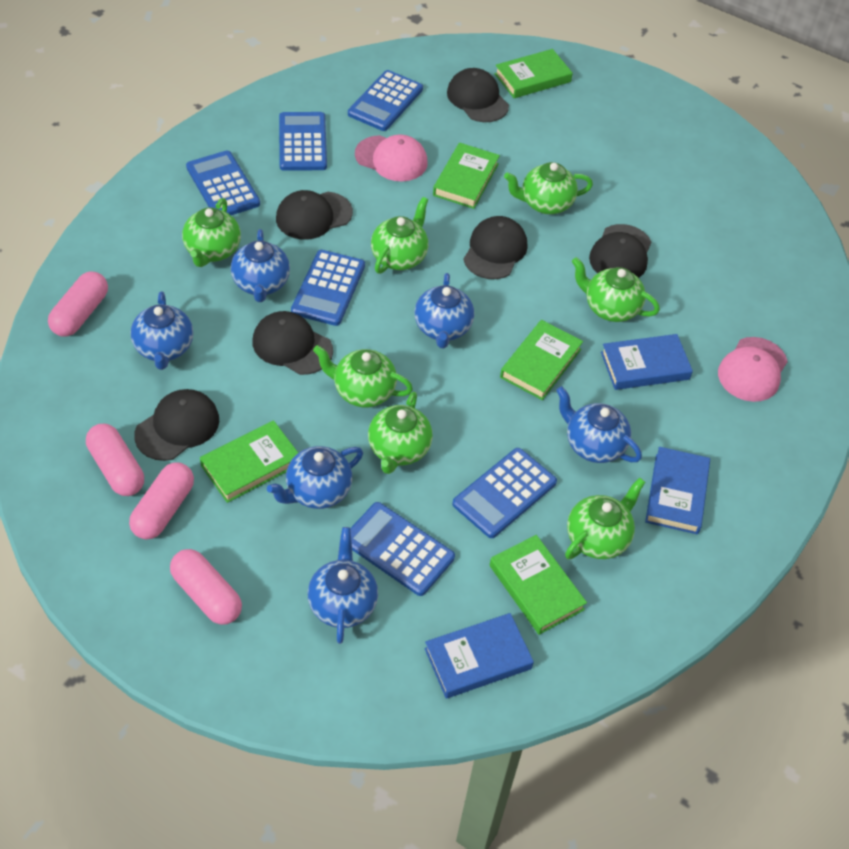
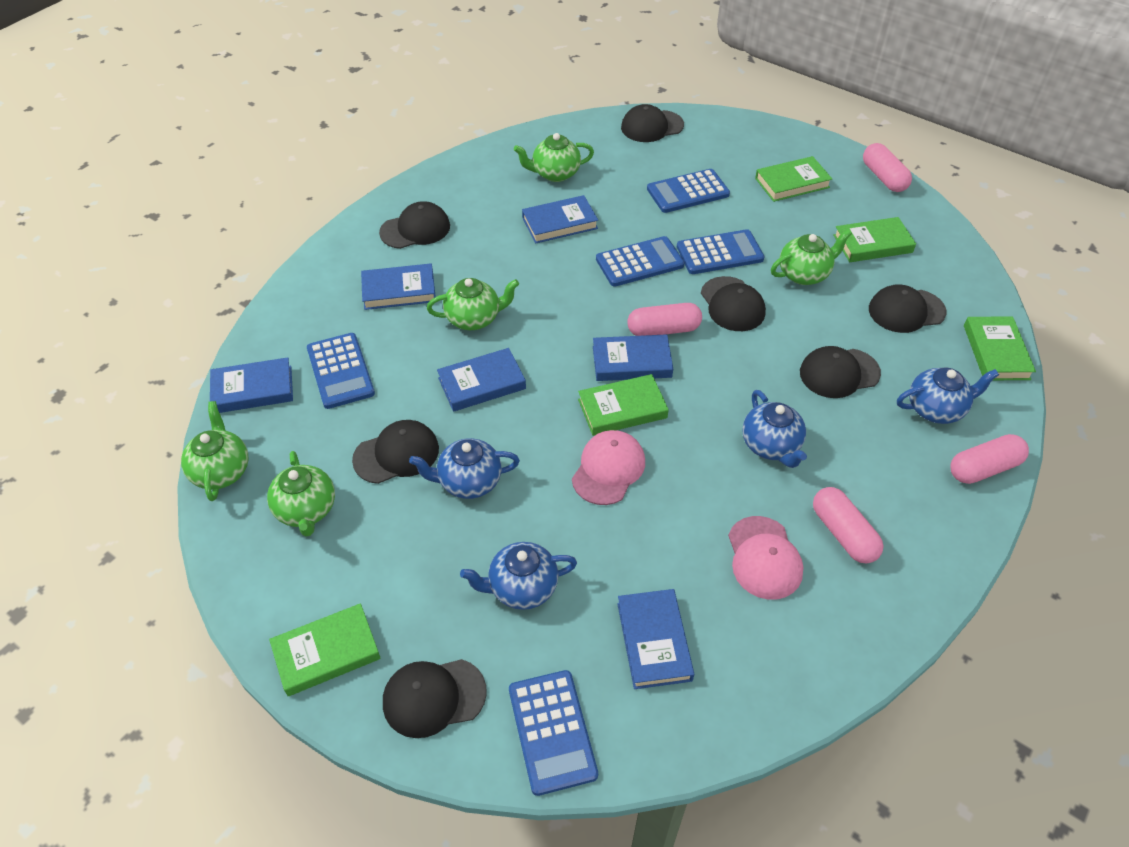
black cap: [134,389,219,461] [252,311,333,375] [276,190,353,240] [447,68,509,122] [463,216,527,279] [589,224,651,278] = 6 -> [352,420,439,484] [379,201,450,249] [383,659,487,738] [621,104,684,142] [701,276,766,331] [800,346,881,398] [869,284,946,333] = 7
blue book: [424,613,534,699] [601,334,693,390] [645,447,710,534] = 3 -> [210,357,293,413] [361,263,436,310] [437,348,526,412] [522,195,598,244] [593,334,673,381] [617,589,694,689] = 6
blue calculator: [186,151,260,215] [279,112,327,171] [291,250,365,326] [348,70,423,131] [350,502,455,596] [452,448,557,538] = 6 -> [307,333,375,409] [509,670,598,796] [596,236,685,287] [647,169,730,213] [677,229,765,274] = 5
blue teapot: [130,291,193,370] [231,229,290,302] [267,446,363,509] [308,527,378,644] [414,273,474,348] [556,386,642,463] = 6 -> [409,438,520,499] [460,542,577,610] [742,390,807,468] [897,368,999,424] = 4
green teapot: [182,198,241,267] [313,345,413,407] [368,392,433,474] [371,197,428,274] [504,162,593,214] [565,478,645,559] [572,257,660,322] = 7 -> [181,401,249,501] [267,451,335,537] [427,278,519,330] [514,133,594,182] [771,229,852,285] = 5

